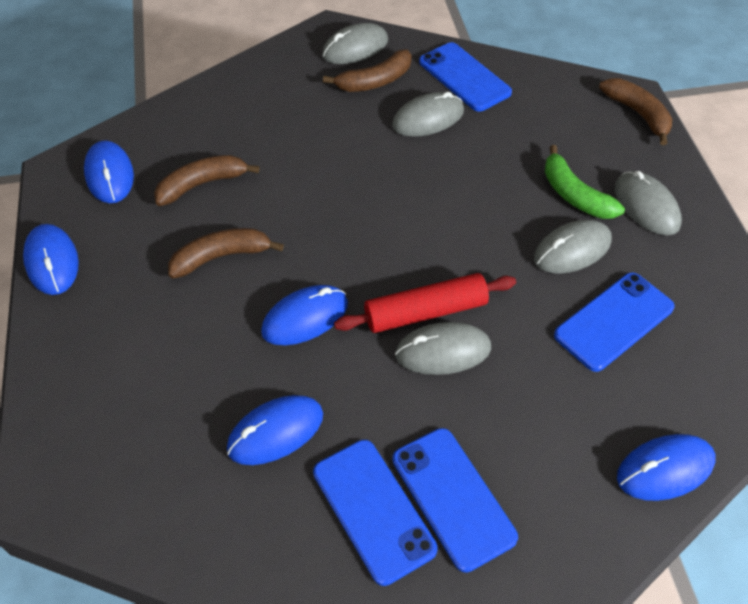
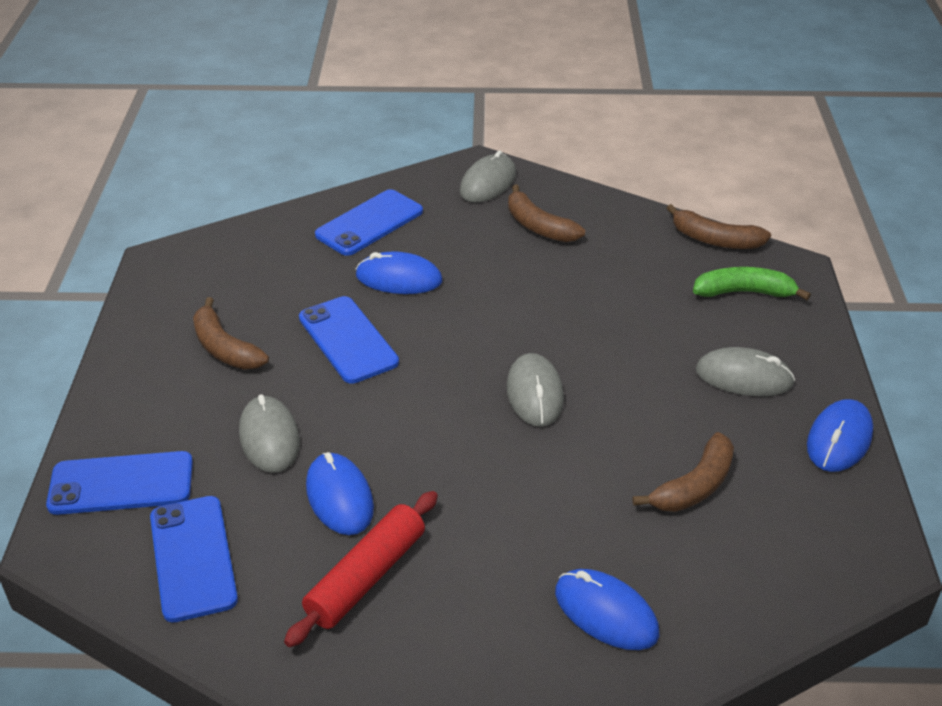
blue mouse: [23,224,79,295] [84,140,134,203] [227,395,323,465] [261,285,348,345] [617,434,716,501] = 5 -> [306,452,374,535] [356,252,442,294] [555,569,660,650] [807,399,873,472] = 4
grey mouse: [322,23,388,64] [392,92,464,137] [395,322,491,375] [534,220,612,274] [615,171,682,235] = 5 -> [239,394,300,473] [460,151,516,202] [507,353,564,427] [696,347,795,396] = 4

